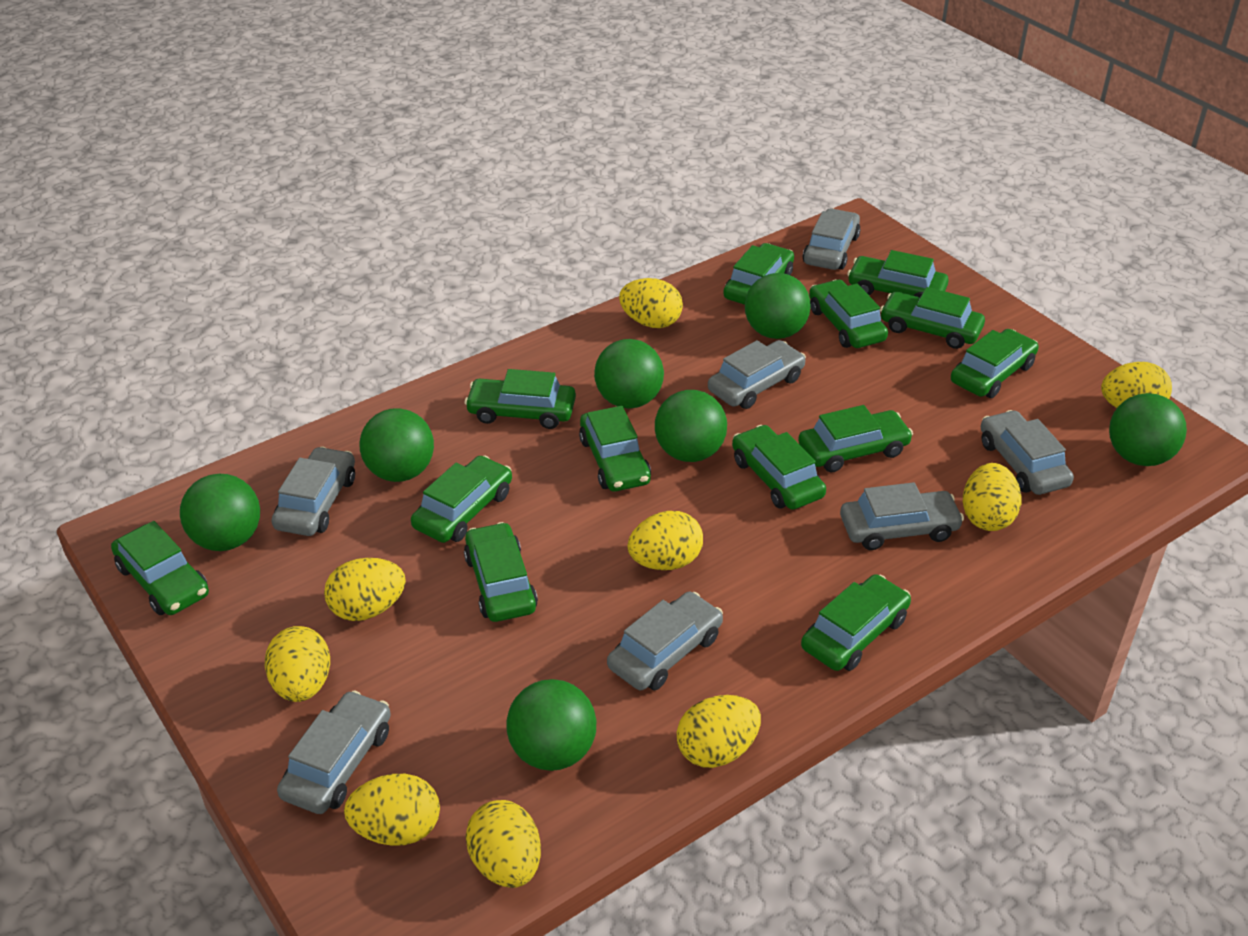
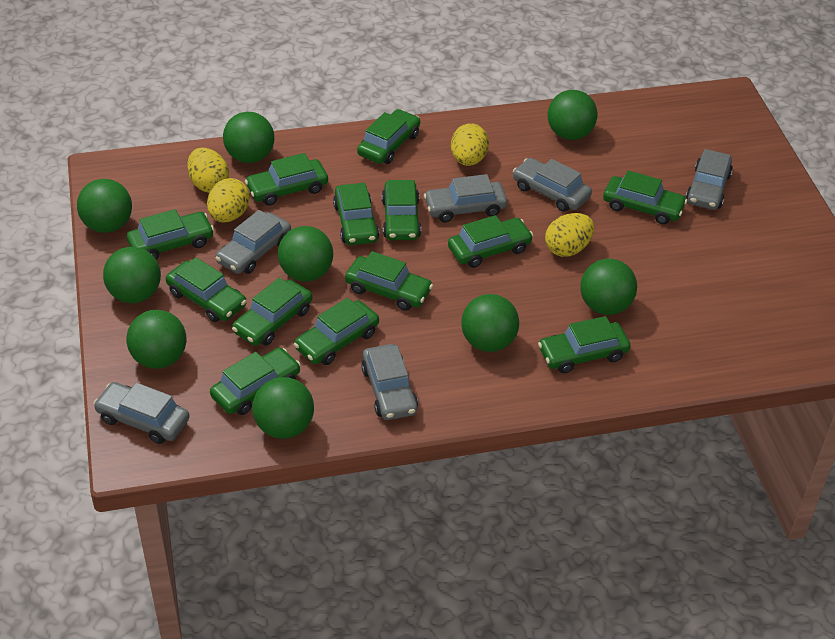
green ball: [180,474,260,551] [359,408,434,482] [507,679,596,771] [594,339,664,409] [655,390,727,462] [745,273,811,339] [1109,393,1187,466] = 7 -> [77,179,132,233] [103,247,161,303] [126,310,187,369] [223,112,274,163] [252,377,314,439] [278,226,333,282] [461,294,519,352] [548,90,597,140] [580,259,637,315] = 9
grey car: [272,447,355,536] [277,690,391,814] [607,592,723,690] [708,340,806,409] [803,208,861,270] [840,482,964,550] [981,410,1074,495] = 7 -> [93,382,190,444] [215,210,291,274] [361,344,418,420] [424,174,507,222] [513,158,592,212] [686,149,733,210] = 6
yellow egg: [265,626,330,702] [324,558,406,621] [344,774,440,846] [466,800,541,888] [619,278,683,328] [627,511,703,570] [677,695,761,768] [963,463,1022,531] [1101,362,1172,408] = 9 -> [187,148,229,193] [207,178,250,223] [451,123,489,166] [545,213,594,257] = 4

